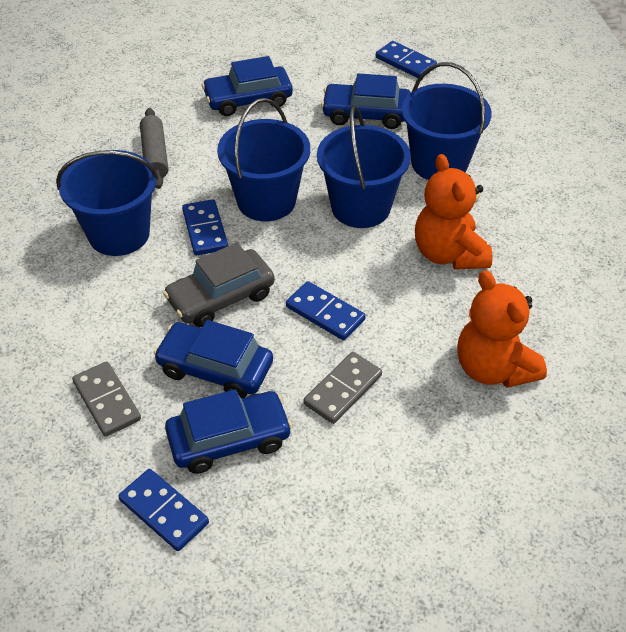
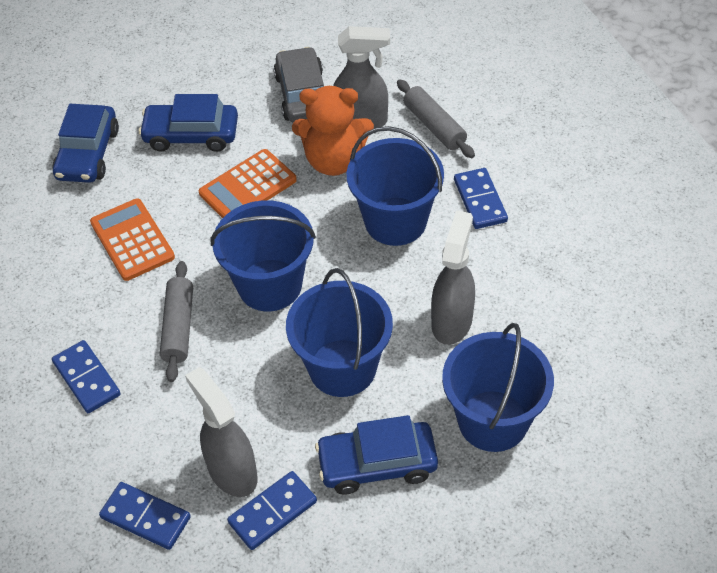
blue car: [154,320,273,398] [165,389,292,474] [202,56,293,116] [321,73,411,129] = 4 -> [52,104,119,183] [139,94,238,152] [315,415,438,495] = 3
grey domino: [72,361,141,437] [304,352,382,424] = 2 -> none = 0
grey rolling pin: [140,108,168,189] = 1 -> [160,261,193,382] [397,79,475,158] = 2
grey spray bottle: none = 0 -> [185,367,258,497] [333,26,390,128] [431,210,475,345] = 3
orange calculator: none = 0 -> [90,198,175,281] [199,149,297,218] = 2
orange teddy bear: [415,154,493,270] [457,270,547,388] = 2 -> [292,86,374,176] = 1

